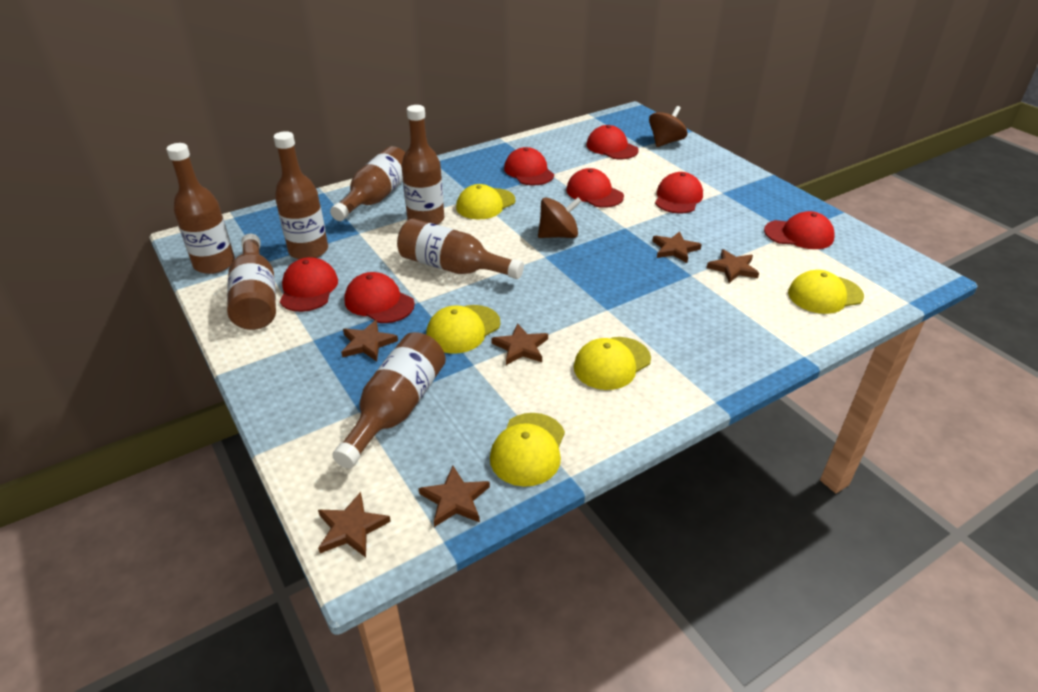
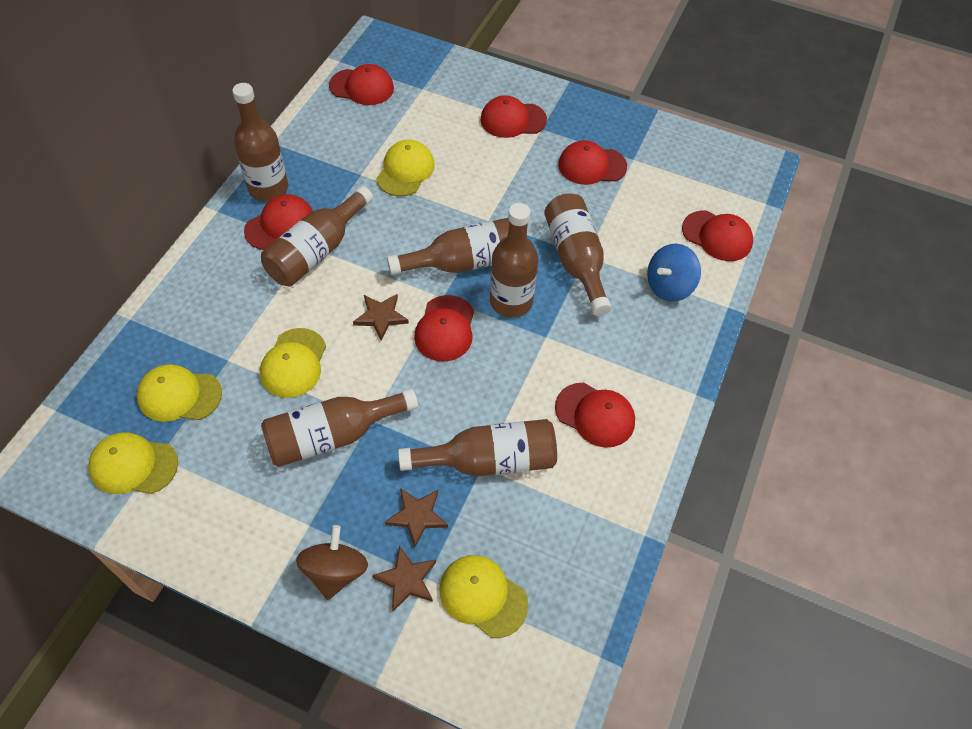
blue spinning top: none = 0 -> [647,244,701,302] = 1
brown spinning top: [538,197,582,238] [649,106,687,147] = 2 -> [296,525,368,600] = 1
brown star: [318,492,391,557] [341,320,398,361] [419,466,490,527] [491,323,548,365] [652,231,702,263] [707,249,759,283] = 6 -> [353,294,409,341] [372,546,436,611] [385,488,448,547] = 3

